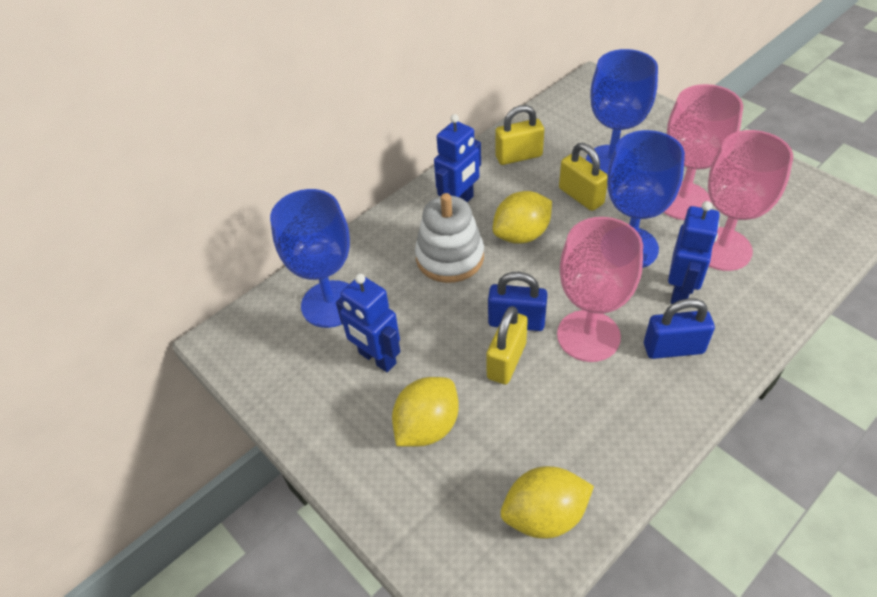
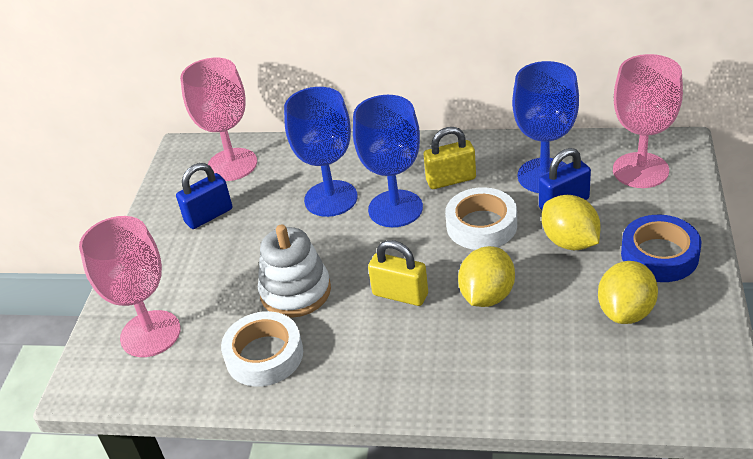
blue robot: [336,274,400,372] [434,114,481,202] [668,201,719,304] = 3 -> none = 0
blue tape: none = 0 -> [621,215,701,282] = 1
white tape: none = 0 -> [221,311,303,387] [445,187,517,250] = 2
yellow padlock: [486,306,528,384] [495,105,544,165] [559,143,608,211] = 3 -> [368,240,428,306] [424,127,476,189] = 2

